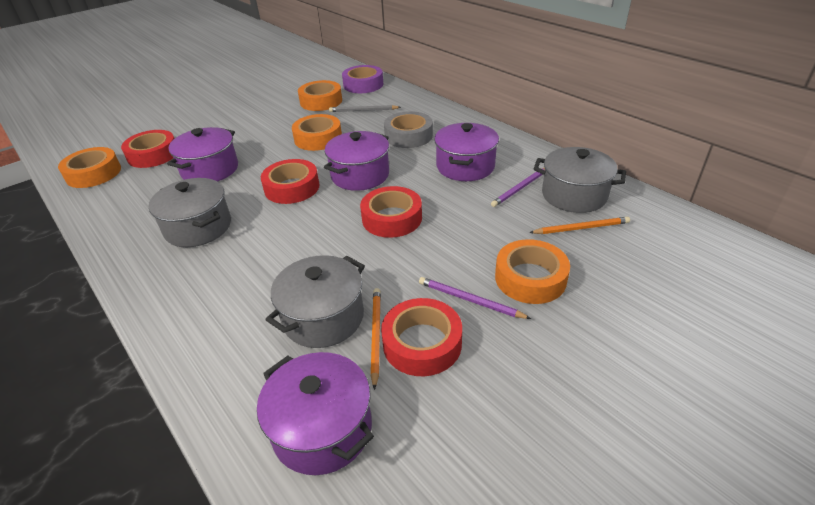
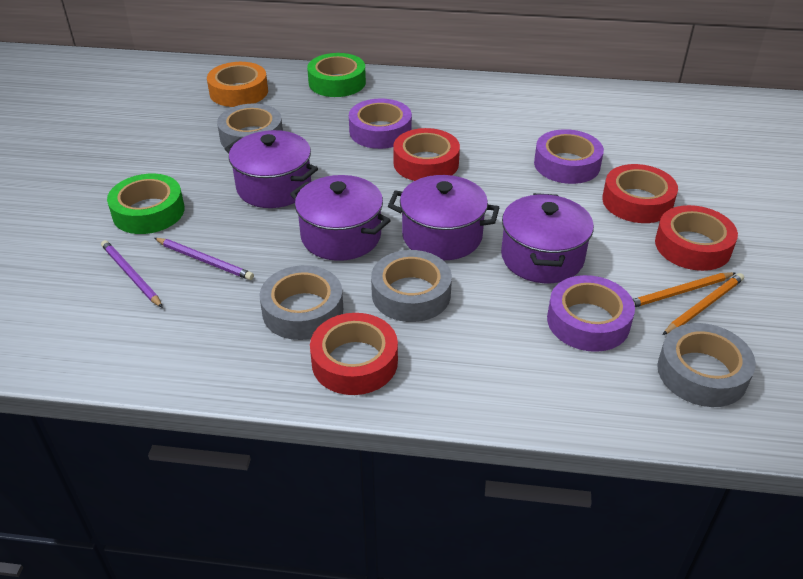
green tape: none = 0 -> [107,174,185,234] [307,53,366,97] = 2
grey pencil: [329,105,401,112] = 1 -> none = 0
grey pot: [149,178,231,247] [265,255,365,348] [534,147,626,213] = 3 -> none = 0
grey tape: [384,111,433,148] = 1 -> [217,103,283,148] [260,265,343,340] [371,250,452,322] [657,323,756,407] = 4
orange tape: [58,147,121,188] [292,114,342,151] [298,80,342,111] [495,239,570,304] = 4 -> [207,62,268,107] = 1
purple tape: [342,65,383,93] = 1 -> [349,98,412,149] [534,129,604,184] [547,275,635,352] = 3

